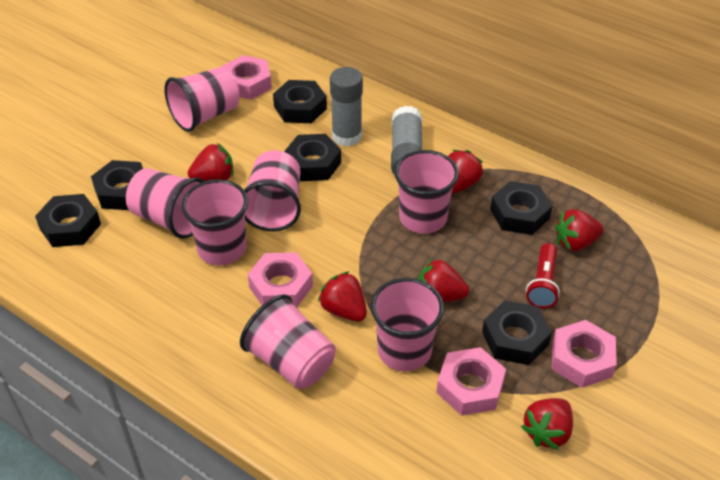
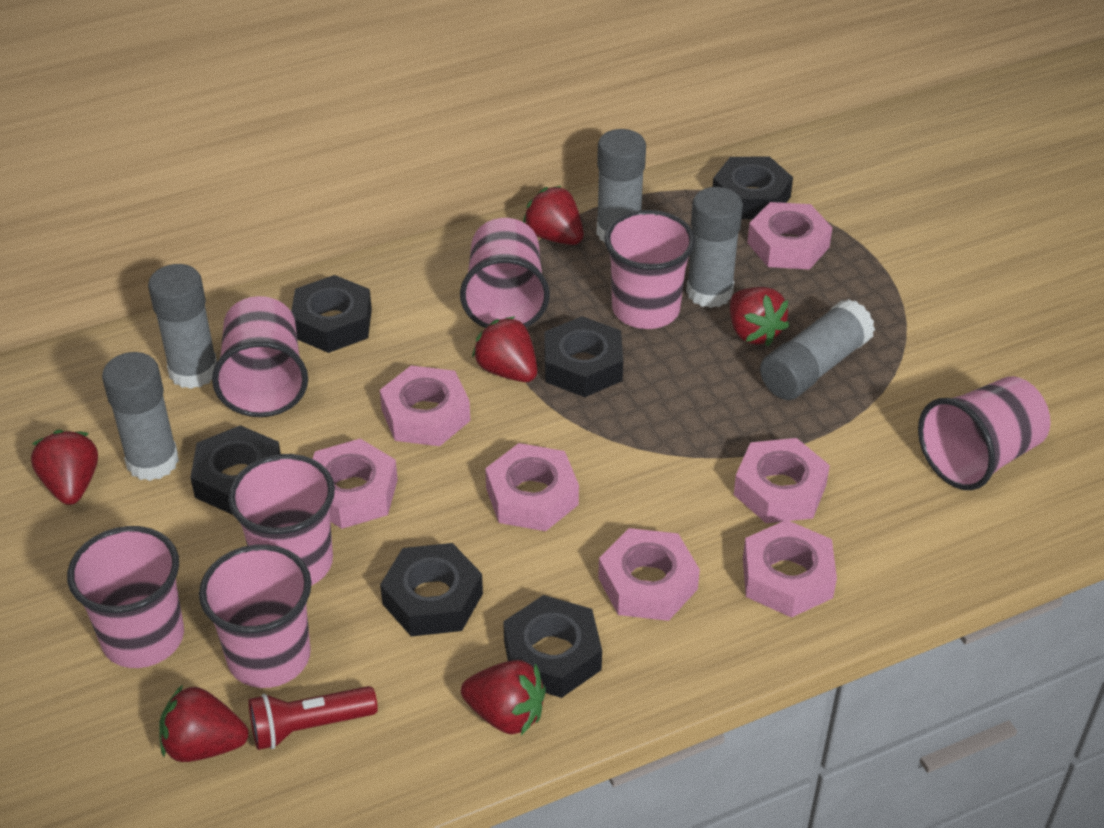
grey glue stick: [330,67,363,147] [391,106,422,175] = 2 -> [102,352,179,481] [148,264,217,389] [596,129,646,243] [686,187,743,308] [760,299,875,400] = 5
pink nut: [222,55,272,100] [247,252,313,307] [436,347,506,416] [552,320,617,388] = 4 -> [313,439,398,529] [380,366,470,446] [485,443,579,531] [598,528,700,621] [734,438,830,523] [743,520,837,618] [747,202,832,269] = 7

